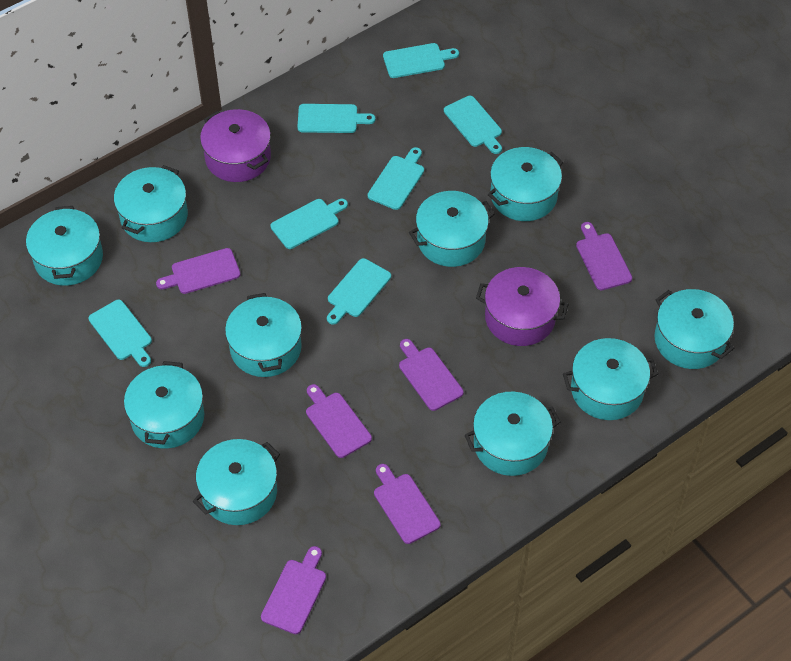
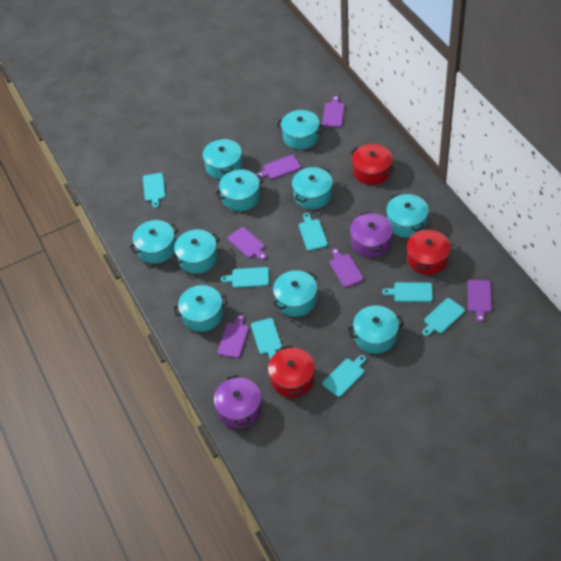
red pot: none = 0 -> [268,345,315,397] [350,144,395,185] [407,228,451,275] = 3

